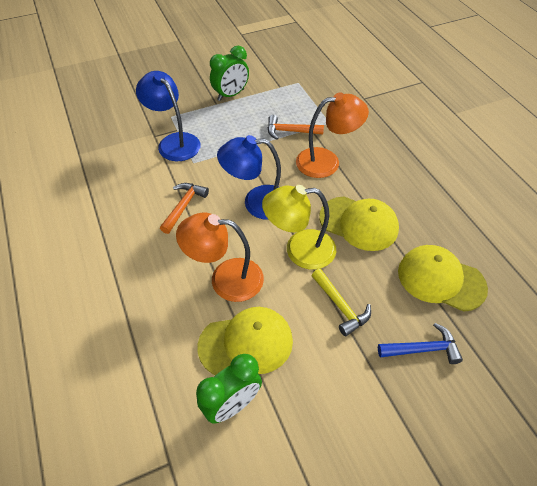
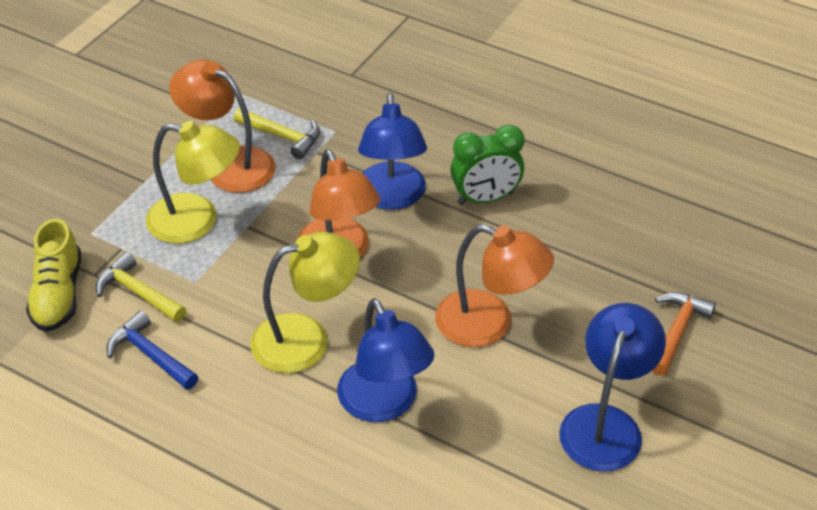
blue lamp: [136,71,201,161] [217,135,281,220] = 2 -> [337,298,435,422] [358,93,427,210] [559,303,666,471] = 3
green clock: [196,354,262,424] [210,46,249,101] = 2 -> [450,124,525,205] = 1
orange hammer: [160,183,209,234] [268,115,324,139] = 2 -> [652,292,716,376] = 1
orange lamp: [176,212,264,302] [296,92,369,178] = 2 -> [169,59,276,193] [297,149,380,258] [435,225,554,347] = 3
yellow cap: [197,307,293,375] [319,196,399,251] [398,245,488,312] = 3 -> none = 0
yellow hammer: [311,269,371,336] = 1 -> [96,252,186,322] [234,108,320,159] = 2
yellow lamp: [262,185,336,270] = 1 -> [146,121,240,244] [250,232,360,373] = 2
yellow shoe: none = 0 -> [26,219,81,332] = 1

